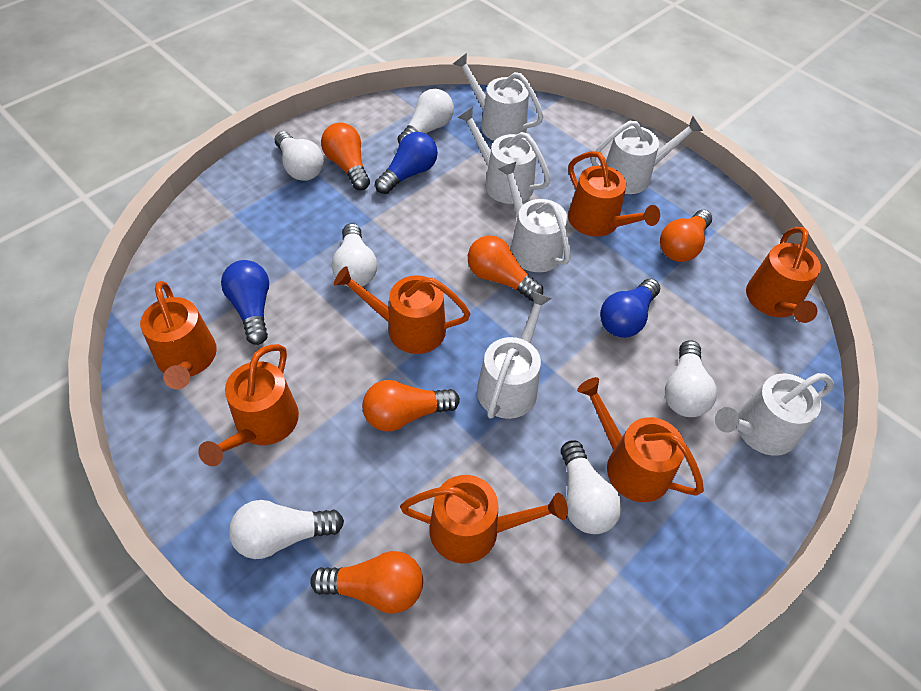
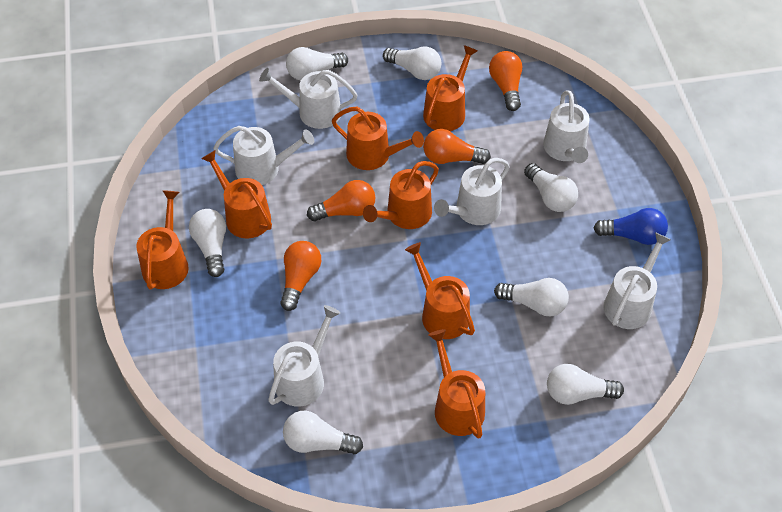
blue light bulb: [221,260,269,345] [375,132,438,194] [600,279,660,338] = 3 -> [594,208,668,245] = 1
orange light bulb: [310,551,423,614] [321,122,370,190] [362,380,460,432] [468,236,543,301] [660,210,712,262] = 5 -> [280,241,321,311] [307,180,375,221] [423,129,491,164] [489,51,522,111] = 4
white light bulb: [229,500,344,559] [274,131,324,181] [332,223,377,286] [398,89,454,144] [561,441,622,534] [665,340,717,417] = 6 -> [189,209,226,277] [283,410,363,454] [286,47,348,80] [383,47,441,80] [494,278,569,316] [524,163,578,212] [547,364,624,405] = 7

